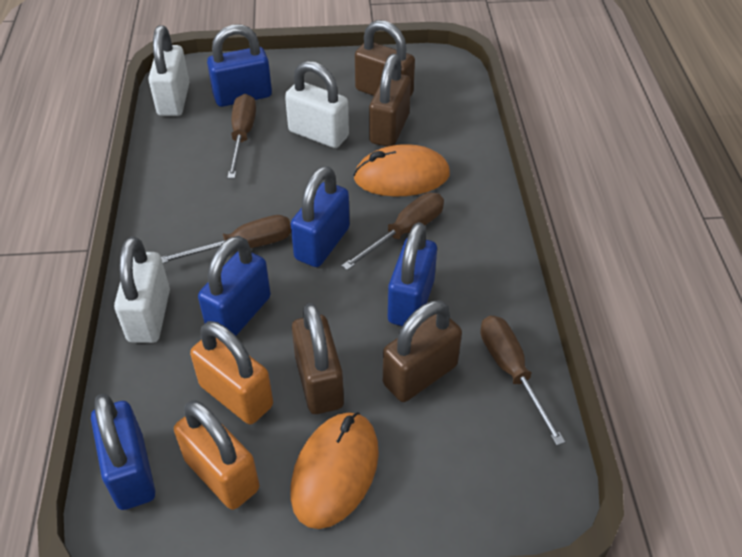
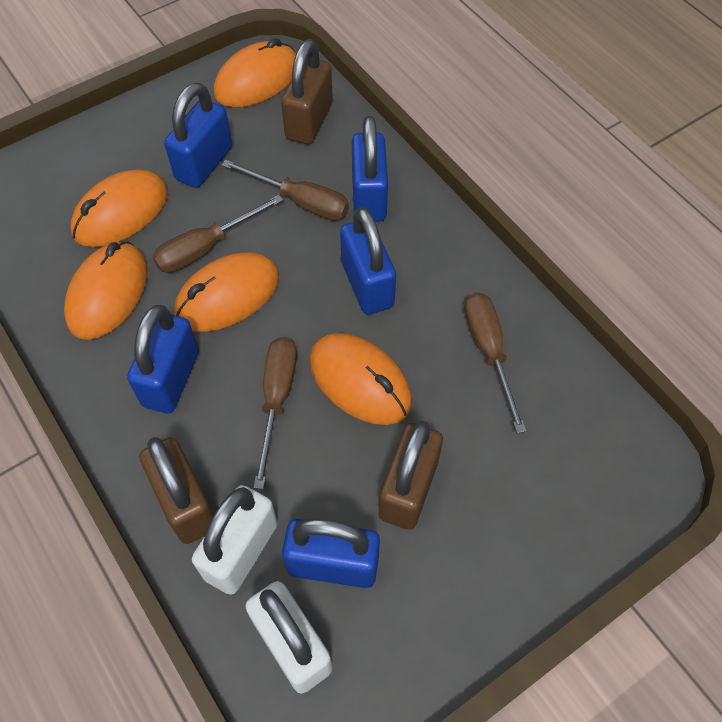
brown padlock: [292,303,344,414] [355,20,415,97] [369,54,411,147] [383,301,462,402] = 4 -> [139,437,214,544] [281,39,333,144] [378,421,443,530] = 3
orange mouse: [291,412,379,529] [353,144,450,197] = 2 -> [64,241,148,340] [71,169,168,247] [174,252,279,332] [214,38,296,107] [309,333,412,425] = 5
orange padlock: [174,400,259,510] [190,321,273,424] = 2 -> none = 0
white padlock: [114,236,170,343] [148,25,190,116] [285,61,349,148] = 3 -> [192,485,277,594] [245,581,332,694] = 2

